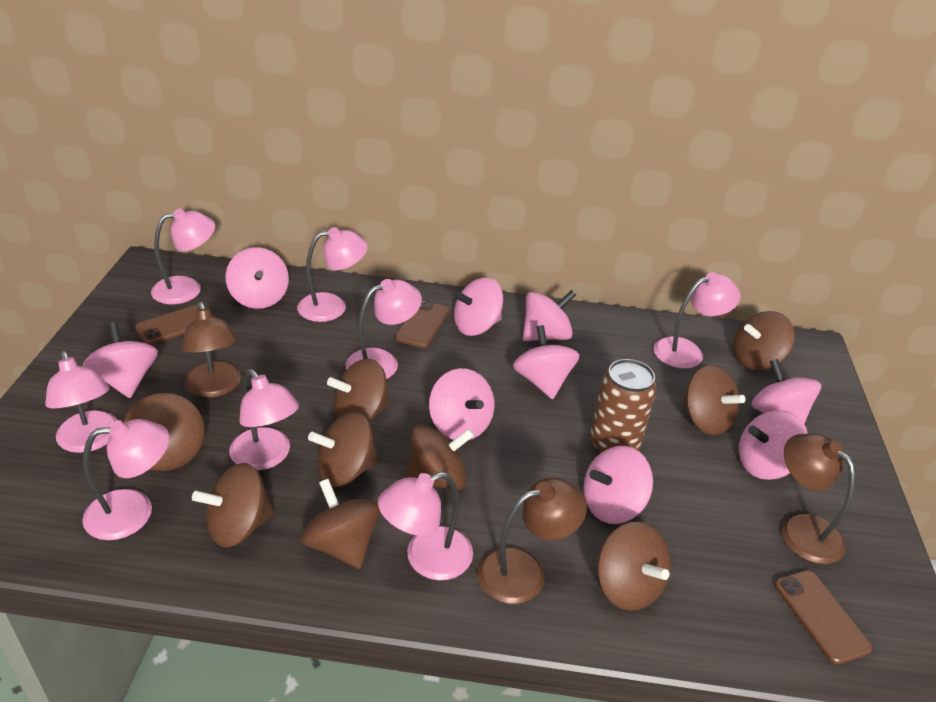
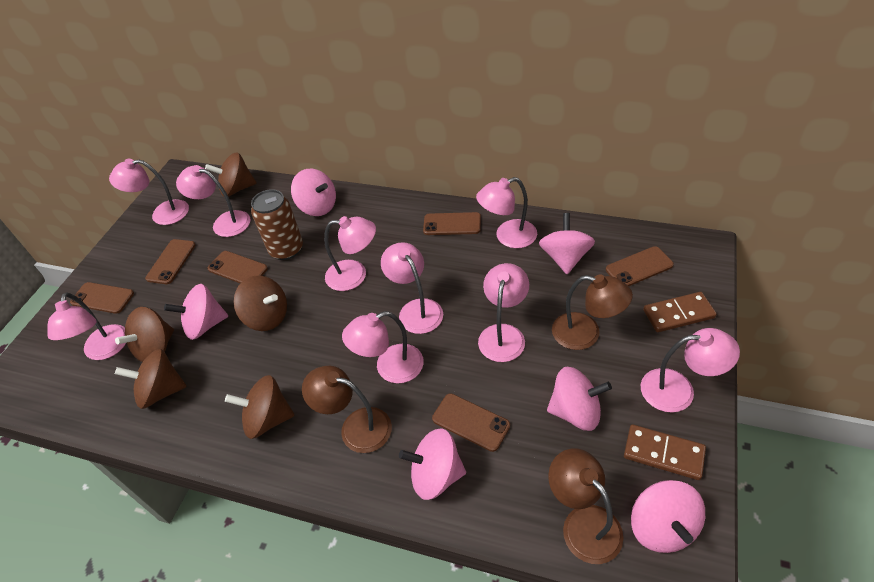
brown domino: none = 0 -> [624,425,706,480] [643,292,717,332] = 2
brown phone: [135,304,215,345] [395,300,450,348] [774,570,872,664] = 3 -> [70,282,134,314] [145,239,196,284] [207,251,268,283] [423,212,481,235] [432,393,510,452] [606,246,674,286] = 6
brown spinning top: [123,393,205,471] [192,463,275,548] [300,479,380,569] [308,412,379,487] [327,359,390,421] [406,425,474,490] [597,522,670,611] [683,365,746,435] [733,311,795,370] = 9 -> [115,307,174,362] [115,349,187,409] [205,152,256,197] [225,375,295,439] [234,276,287,331] = 5
pink lamp: [45,351,117,453] [82,419,170,540] [151,209,215,304] [229,369,299,470] [297,227,368,322] [346,279,422,379] [378,472,473,580] [653,272,741,369] = 8 -> [47,293,126,360] [109,159,189,225] [176,165,250,237] [324,216,376,291] [342,311,424,383] [381,242,443,334] [476,177,537,248] [478,263,529,362] [641,328,740,412] = 9
pink spinning top: [83,322,158,398] [225,247,289,309] [429,368,494,440] [453,277,503,336] [513,325,579,399] [523,290,576,341] [584,446,653,524] [739,410,808,480] [752,359,821,424] = 9 -> [164,284,228,340] [291,168,336,216] [399,428,466,500] [539,213,595,274] [547,367,612,431] [631,480,705,553] = 6

